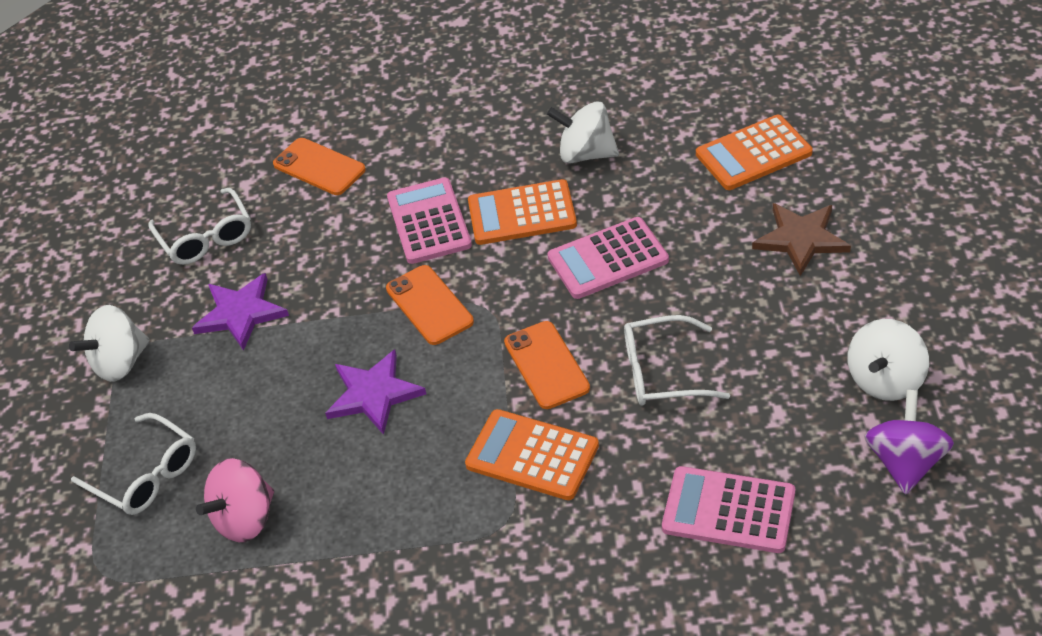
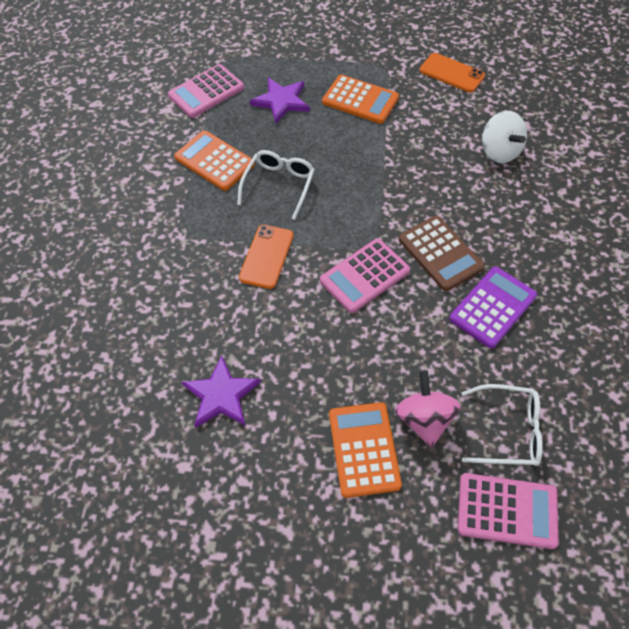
brown calculator: none = 0 -> [399,216,485,291] = 1
brown star: [752,203,851,276] = 1 -> none = 0
orange phone: [273,138,366,195] [386,265,474,345] [504,321,590,409] = 3 -> [239,225,293,289] [420,53,485,93] = 2
purple calculator: none = 0 -> [449,267,537,349] = 1
purple spinning top: [865,390,954,495] = 1 -> none = 0
white glasses: [71,413,196,515] [148,188,251,265] [624,315,730,406] = 3 -> [237,150,315,220] [461,384,543,466] = 2
white spinning top: [69,305,150,382] [547,101,619,164] [847,319,929,401] = 3 -> [482,111,527,163] = 1

